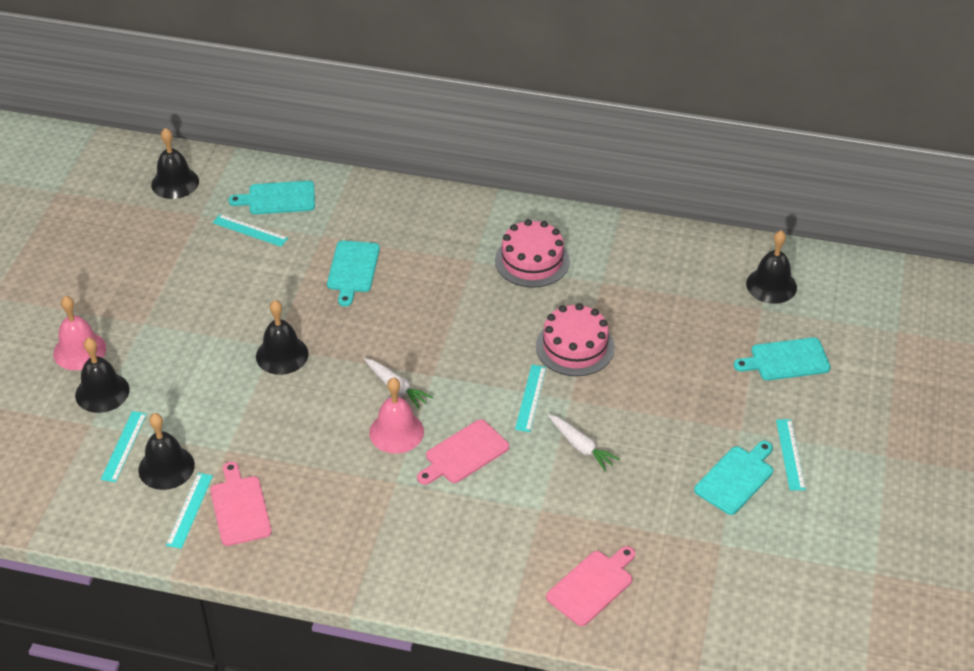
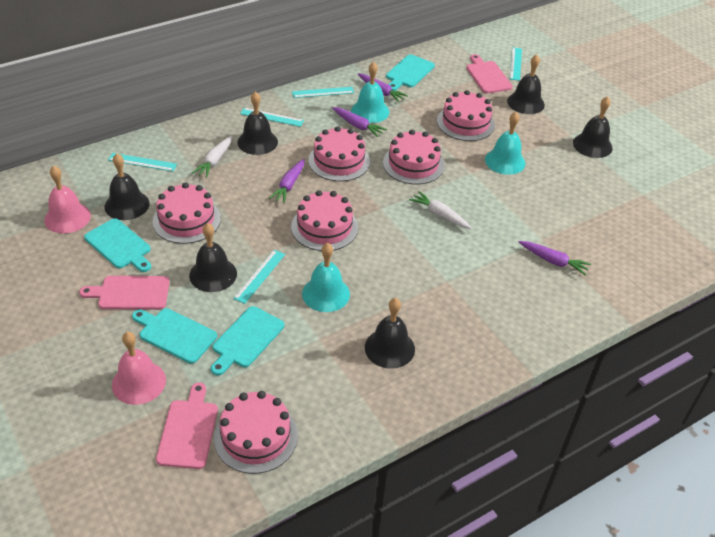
black bell: [75,337,129,413] [138,413,195,490] [151,128,199,199] [256,300,309,375] [746,230,797,304] = 5 -> [104,153,149,220] [189,223,237,292] [237,92,278,155] [365,298,415,369] [507,54,545,114] [573,96,613,158] = 6
pink cake: [495,219,570,288] [536,303,615,376] = 2 -> [153,182,221,244] [214,391,298,474] [291,190,358,251] [308,126,370,181] [383,130,444,184] [437,90,495,141] = 6
purple carrot: none = 0 -> [269,159,305,203] [332,107,387,137] [358,73,408,102] [519,241,591,275] = 4
turquoise bell: none = 0 -> [302,243,350,312] [351,62,389,123] [485,112,525,175] = 3

